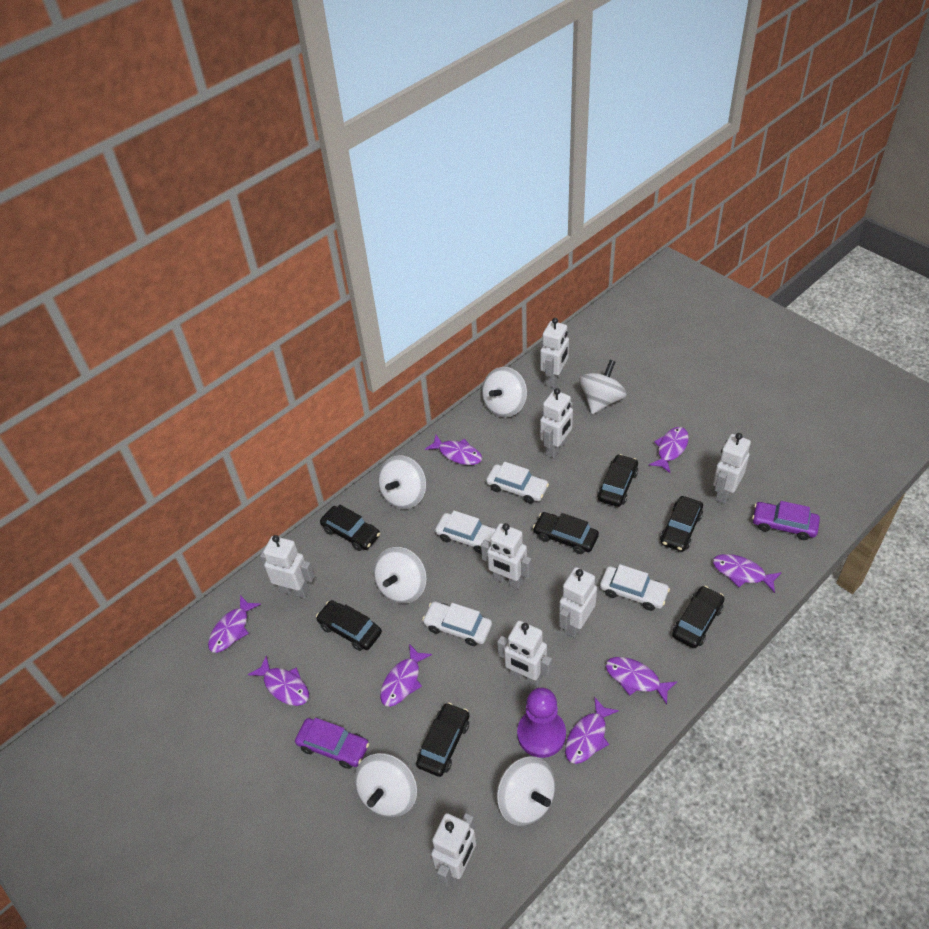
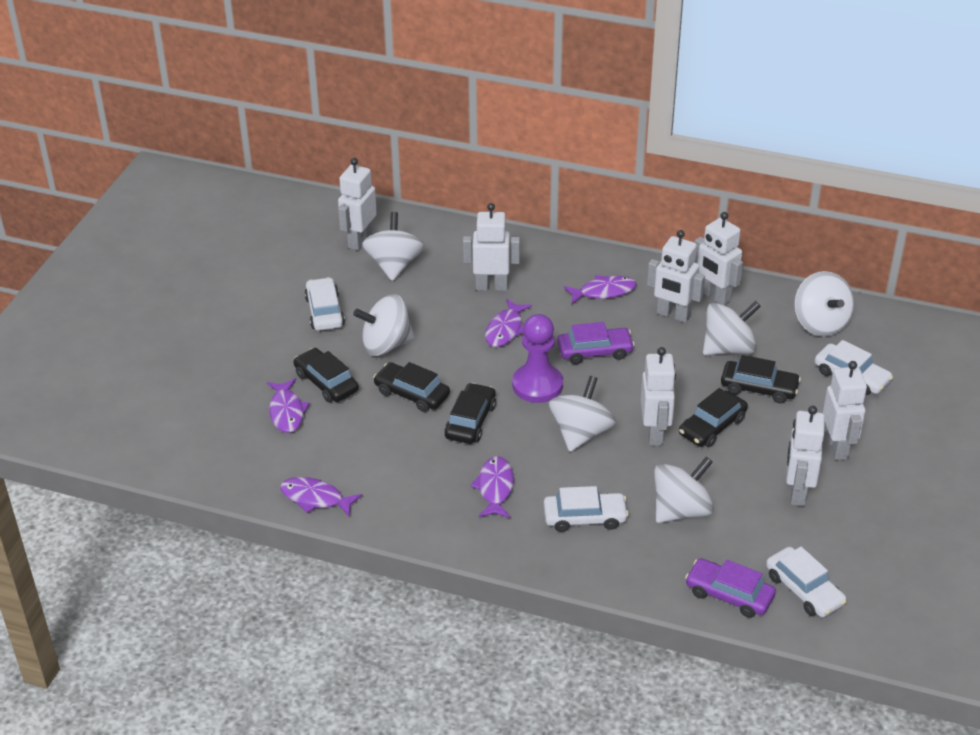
black car: [316,600,382,651] [320,505,380,551] [416,702,470,777] [533,512,599,554] [598,454,638,507] [660,496,703,552] [672,586,725,648] = 7 -> [294,348,359,403] [373,362,450,412] [445,383,496,444] [679,388,748,447] [721,355,801,403] = 5
purple fish: [208,595,261,653] [248,656,309,706] [380,644,432,707] [425,435,482,465] [565,697,619,764] [605,657,678,704] [649,427,689,473] [713,554,782,593] = 8 -> [267,378,310,433] [280,477,362,517] [470,456,514,518] [485,299,532,347] [564,275,637,304] = 5
white robot: [260,535,315,598] [431,813,476,886] [481,523,532,589] [497,621,552,687] [540,318,569,388] [540,388,573,458] [559,567,597,638] [713,433,751,504] = 8 -> [338,158,377,251] [463,203,520,291] [641,347,676,446] [647,230,705,323] [694,212,743,305] [786,406,825,506] [823,361,867,460] = 7

